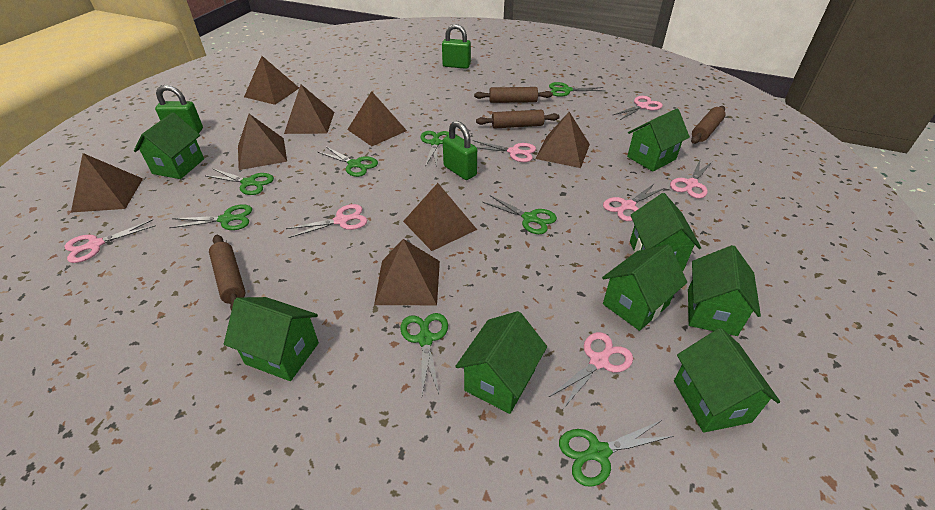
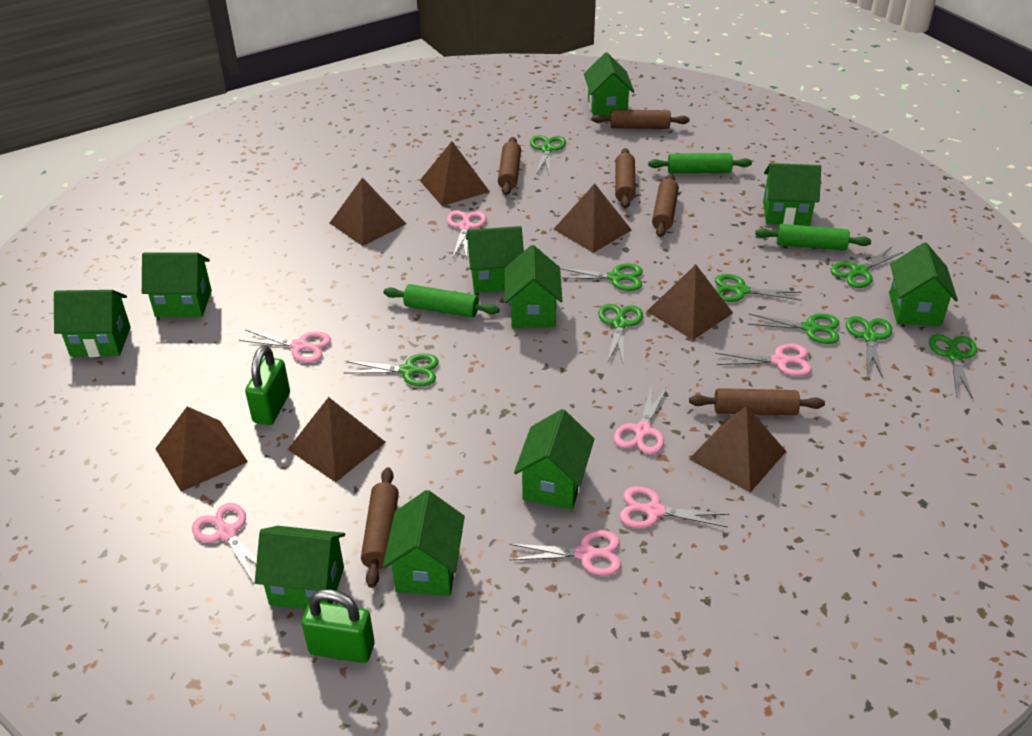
brown pyramid: [71,153,143,212] [238,114,287,170] [244,56,299,105] [284,85,335,134] [347,91,407,146] [374,239,440,305] [403,183,477,251] [535,112,590,168] = 8 -> [155,406,248,492] [287,397,386,482] [330,177,406,246] [420,141,490,206] [554,184,632,253] [647,265,733,340] [689,406,786,492] = 7
brown rolling pin: [209,235,246,311] [474,87,553,103] [476,109,560,129] [691,106,725,144] = 4 -> [361,468,399,588] [498,137,521,195] [592,110,689,129] [615,148,636,208] [652,174,679,237] [689,388,825,415] = 6
green house: [134,112,204,179] [224,297,319,381] [455,311,547,414] [602,244,687,331] [627,109,690,172] [630,193,701,271] [674,328,780,433] [688,245,761,336] = 8 -> [54,290,131,357] [142,253,212,317] [255,526,345,609] [383,490,465,596] [466,226,524,293] [505,245,562,328] [514,409,594,510] [584,52,634,117] [763,163,821,225] [889,243,958,326] = 10
green padlock: [155,85,203,133] [442,24,471,69] [443,121,477,180] = 3 -> [245,345,290,425] [302,589,375,663] = 2
green rolling pin: none = 0 -> [384,284,500,318] [648,153,752,173] [755,224,871,251] = 3
green scissors: [169,204,252,230] [206,168,274,195] [318,146,378,177] [400,313,448,396] [420,131,449,167] [483,195,557,234] [549,82,604,97] [559,420,674,487] = 8 -> [344,353,439,386] [530,135,566,175] [560,263,643,291] [598,304,643,362] [715,274,802,302] [748,314,839,344] [831,247,903,288] [846,316,892,378] [929,334,977,399] = 9

